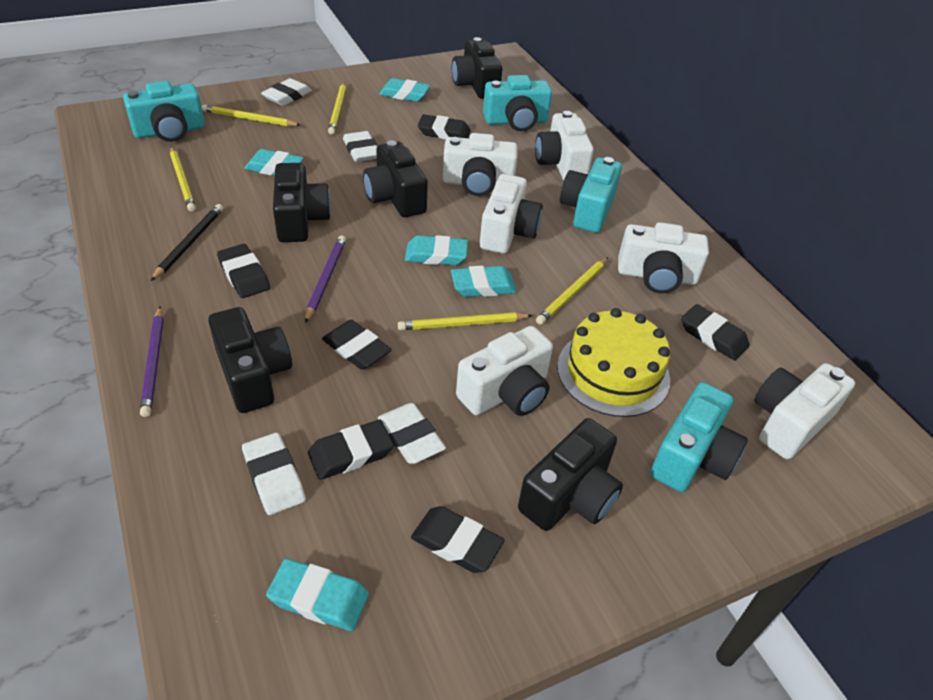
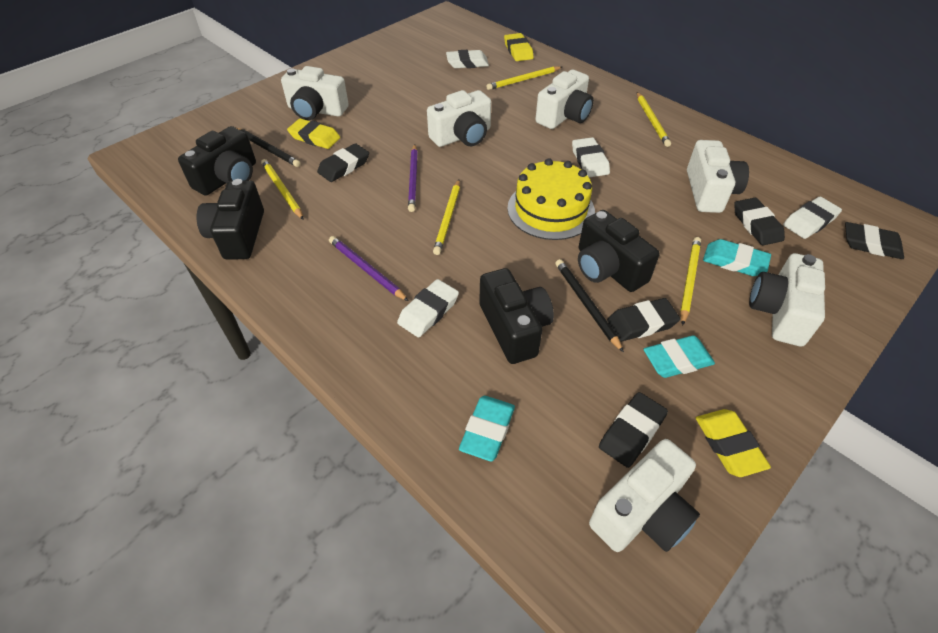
black camera: [208,307,292,413] [273,163,331,242] [363,140,428,217] [452,37,502,99] [518,418,623,531] = 5 -> [178,126,256,196] [197,179,264,260] [479,268,554,364] [578,210,659,292] = 4
black eraser: [217,244,270,298] [308,420,394,480] [322,320,392,369] [411,506,504,573] [418,114,471,140] [681,304,749,360] = 6 -> [317,143,369,182] [599,392,668,468] [607,298,680,342] [734,198,785,246] [845,222,904,259] = 5
black pencil: [151,204,223,281] = 1 -> [237,128,301,167] [556,259,624,353] = 2
turquoise camera: [123,81,205,142] [483,75,552,131] [560,157,622,233] [651,382,748,492] = 4 -> none = 0
turquoise eraser: [244,149,304,175] [266,559,369,631] [379,78,430,102] [405,235,468,265] [451,266,517,297] = 5 -> [459,396,515,462] [644,335,715,378] [703,239,771,276] = 3
yellow eraser: none = 0 -> [287,118,340,149] [504,33,534,61] [696,409,771,477] = 3

